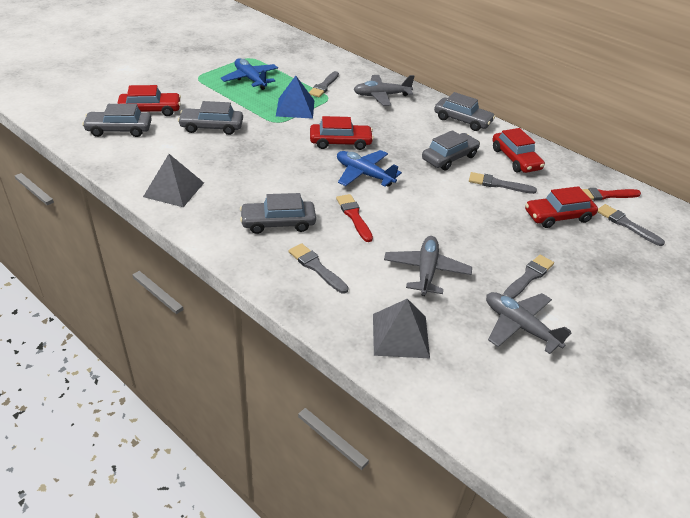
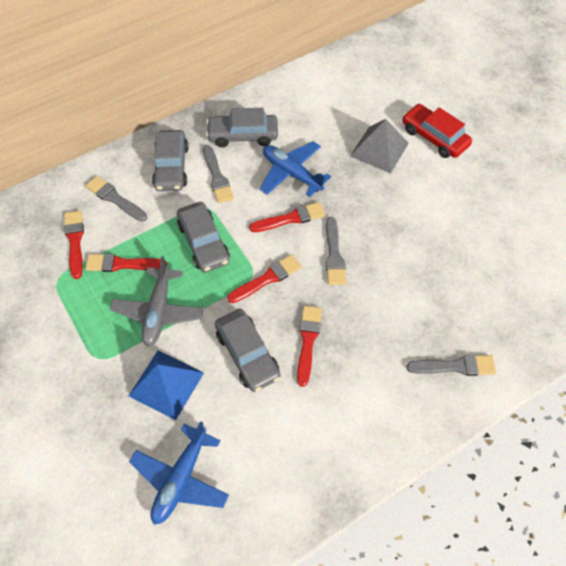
grey brush: [289,243,349,294] [309,71,339,97] [469,172,537,194] [503,255,554,299] [597,204,665,246] = 5 -> [86,176,147,222] [203,145,234,203] [326,217,346,285] [406,355,496,376] = 4
grey car: [82,104,152,137] [178,101,243,135] [240,193,316,234] [422,130,480,170] [434,92,495,131] = 5 -> [152,130,189,191] [177,202,230,272] [206,108,278,147] [215,309,281,392] = 4
grey plane: [354,75,414,106] [384,236,472,296] [486,292,571,354] = 3 -> [110,256,204,347] = 1
grey pyramid: [143,154,204,207] [373,299,430,358] = 2 -> [350,119,409,173] = 1
red brush: [336,194,373,242] [582,188,641,201] = 2 -> [64,211,84,279] [85,253,167,272] [227,255,301,303] [249,202,325,232] [297,306,322,387] = 5
red car: [117,85,181,116] [310,116,374,150] [492,128,545,173] [525,186,598,228] = 4 -> [403,104,472,158] = 1

